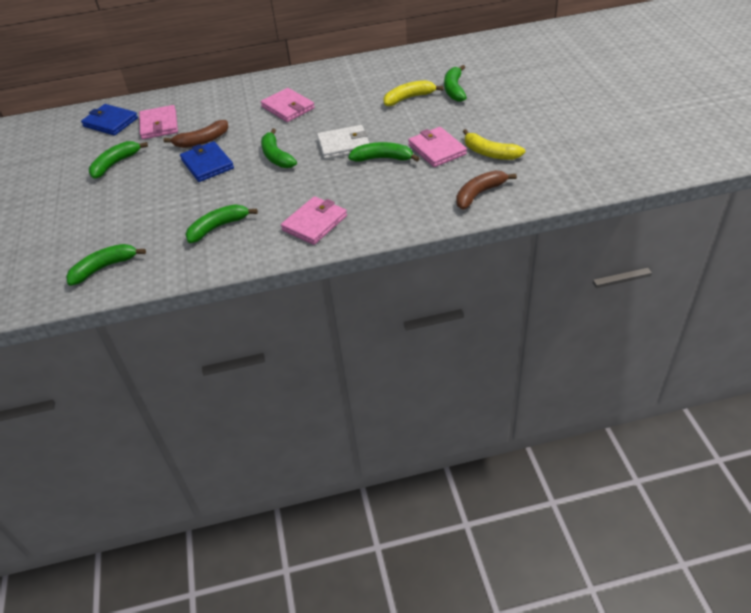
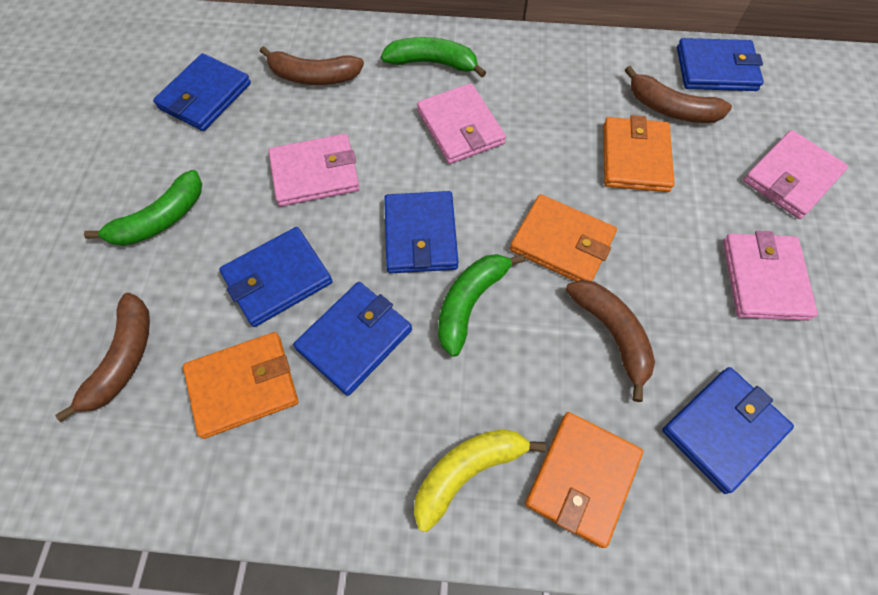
blue wallet: [81,104,138,136] [180,141,234,182] = 2 -> [153,53,251,131] [219,227,333,327] [293,282,412,396] [384,191,458,274] [662,367,794,494] [677,38,764,91] = 6
brown banana: [164,120,229,148] [456,170,517,210] = 2 -> [55,293,150,422] [260,46,364,85] [566,280,655,402] [625,66,732,123] = 4
green banana: [66,244,146,286] [89,141,148,179] [185,204,258,243] [261,128,297,168] [348,142,420,162] [444,65,467,102] = 6 -> [84,170,202,246] [381,37,486,77] [438,254,525,357] = 3
orange wallet: none = 0 -> [183,332,298,439] [510,194,617,281] [525,412,643,548] [603,115,675,192] = 4
white wallet: [317,125,369,159] = 1 -> none = 0
yellow banana: [383,80,444,106] [463,129,525,160] = 2 -> [414,429,546,532] = 1

